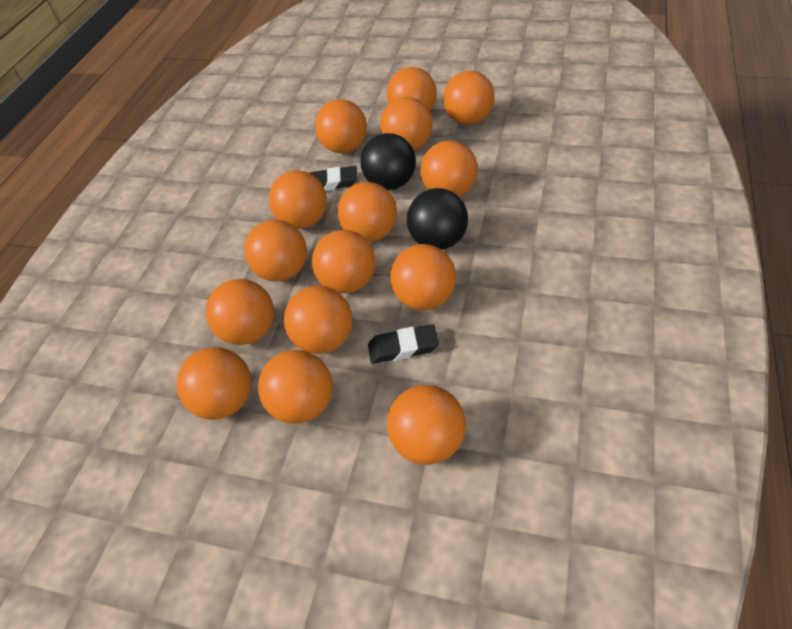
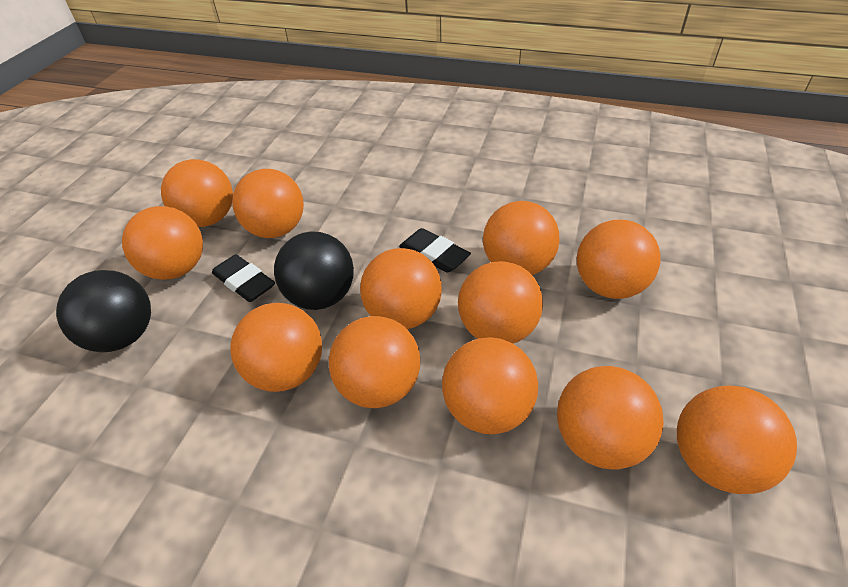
orange ball: [176,347,251,420] [206,279,274,345] [244,220,307,282] [258,350,332,424] [269,170,327,229] [284,286,352,354] [312,230,375,294] [315,100,367,153] [337,182,397,242] [380,97,433,150] [387,67,437,111] [387,385,466,465] [390,244,456,310] [420,141,478,197] [443,71,495,125] = 15 -> [122,206,203,280] [161,159,233,227] [230,303,322,392] [232,169,304,238] [329,316,420,408] [360,248,442,329] [442,337,538,434] [458,261,543,343] [483,201,559,275] [557,366,664,469] [577,220,661,299] [677,386,797,494] = 12

